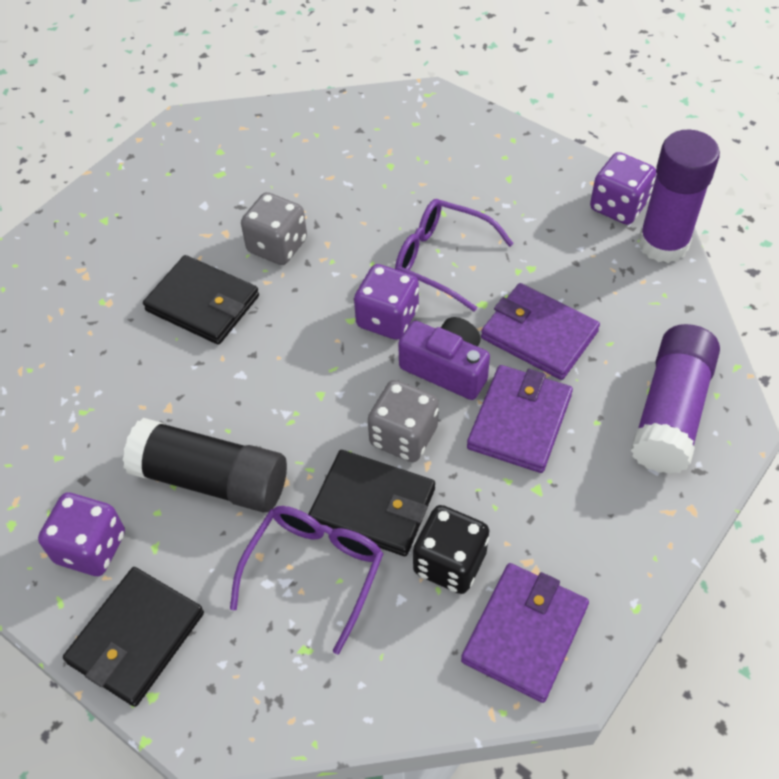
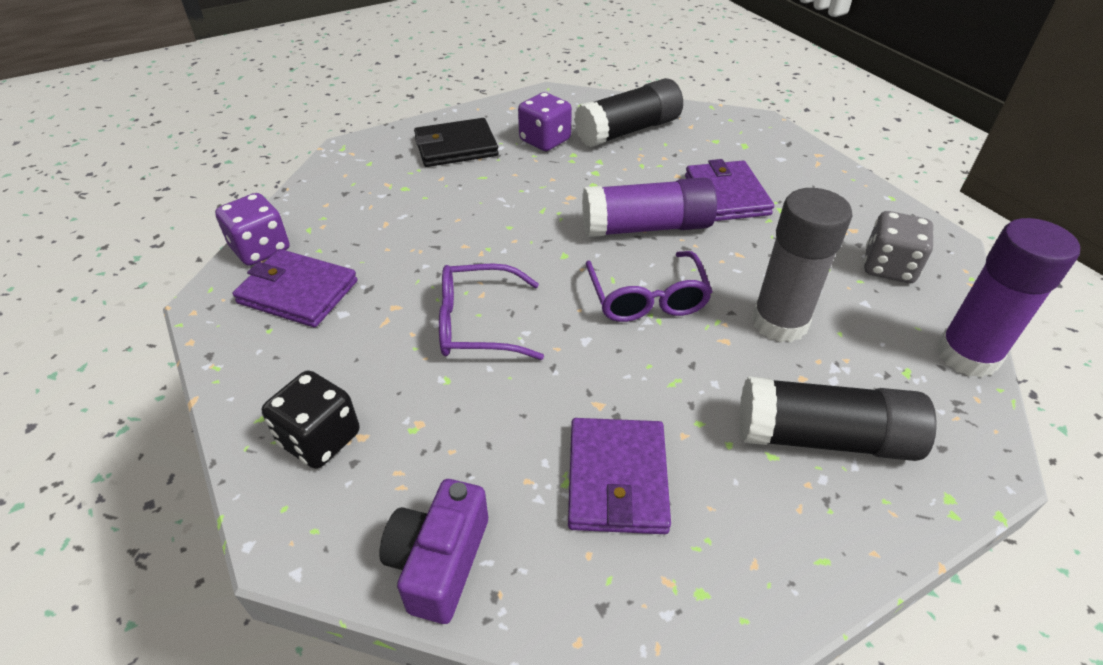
black glue stick: [123,418,287,513] = 1 -> [574,78,683,147] [739,376,937,461] = 2
black wallet: [63,567,204,707] [143,255,259,345] [308,450,435,556] = 3 -> [414,118,499,167] = 1
grey dice: [241,192,307,265] [368,380,439,462] = 2 -> [864,211,934,283] = 1
grey glue stick: none = 0 -> [751,188,852,343] = 1
purple dice: [38,493,125,576] [354,264,419,340] [590,152,656,225] = 3 -> [215,193,289,266] [518,92,572,151] = 2

